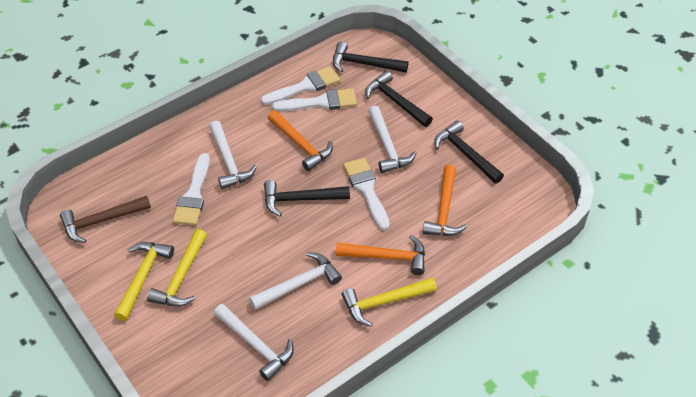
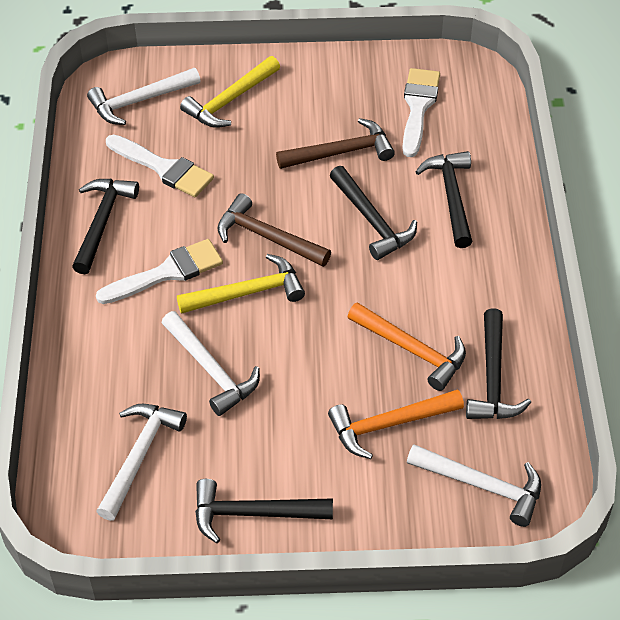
black hammer: [264,180,350,216] [333,41,408,73] [365,71,433,127] [434,120,504,184] = 4 -> [72,179,139,274] [195,479,333,543] [330,166,417,260] [416,151,473,248] [466,308,531,419] = 5
brown hammer: [60,196,151,243] = 1 -> [218,193,331,267] [276,118,395,169] = 2
orange hammer: [268,110,333,171] [336,235,425,275] [423,165,467,236] = 3 -> [328,389,464,459] [348,302,466,391] = 2
white brush: [173,153,210,226] [261,66,340,105] [272,88,357,112] [343,158,390,230] = 4 -> [96,239,223,304] [106,134,214,197] [402,68,440,157] = 3
yellow hammer: [114,242,174,321] [147,229,207,307] [341,277,437,327] = 3 -> [177,254,305,314] [180,56,280,128] = 2

